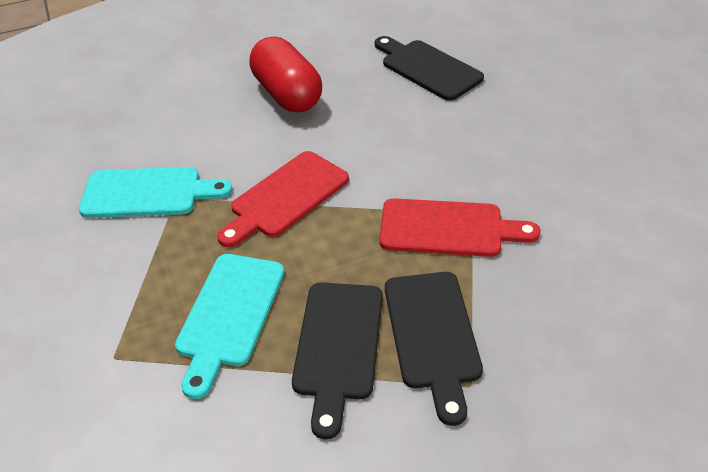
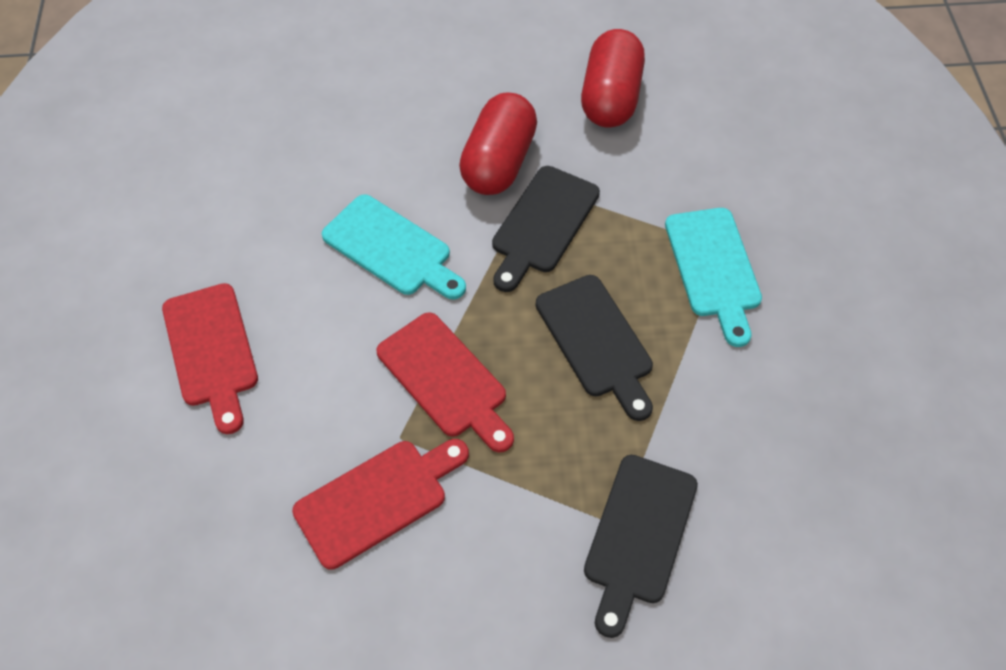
red capsule: [250,37,322,112] = 1 -> [459,92,537,195] [581,29,645,128] = 2
red cutting board: [217,151,349,248] [379,198,541,257] = 2 -> [162,283,258,434] [292,439,469,569] [377,312,514,453] = 3

